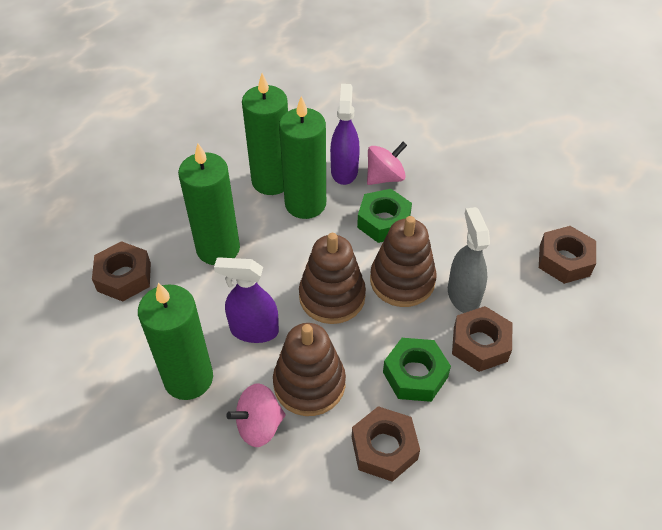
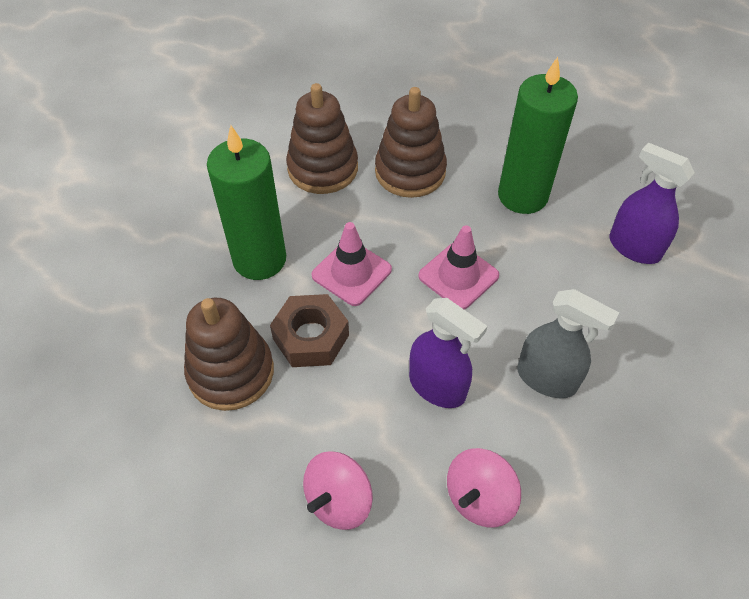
brown nut: [92,241,151,302] [352,406,420,482] [452,306,513,372] [539,226,596,284] = 4 -> [270,294,349,367] = 1
green candle: [138,283,213,400] [178,143,240,265] [242,73,288,195] [279,96,326,219] = 4 -> [207,125,286,280] [498,57,578,214] = 2
green nut: [357,189,412,243] [383,338,451,402] = 2 -> none = 0
pink traffic cone: none = 0 -> [312,222,392,306] [418,225,499,309] = 2

